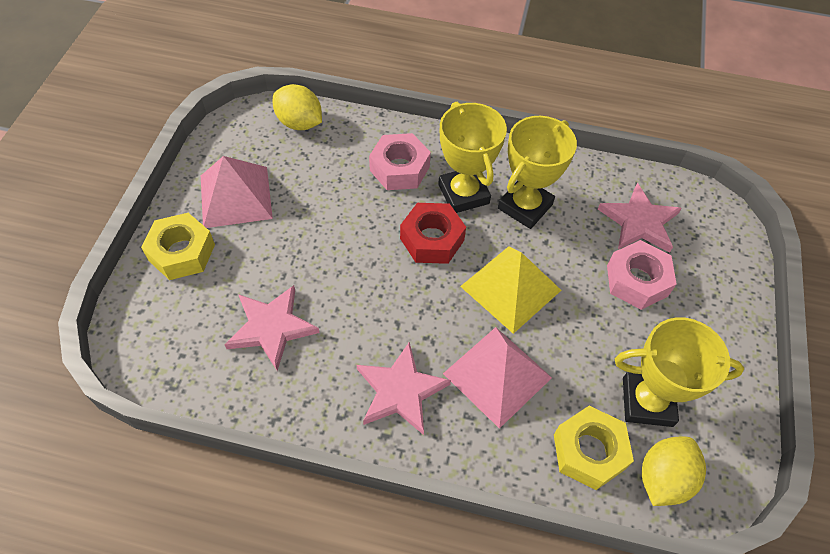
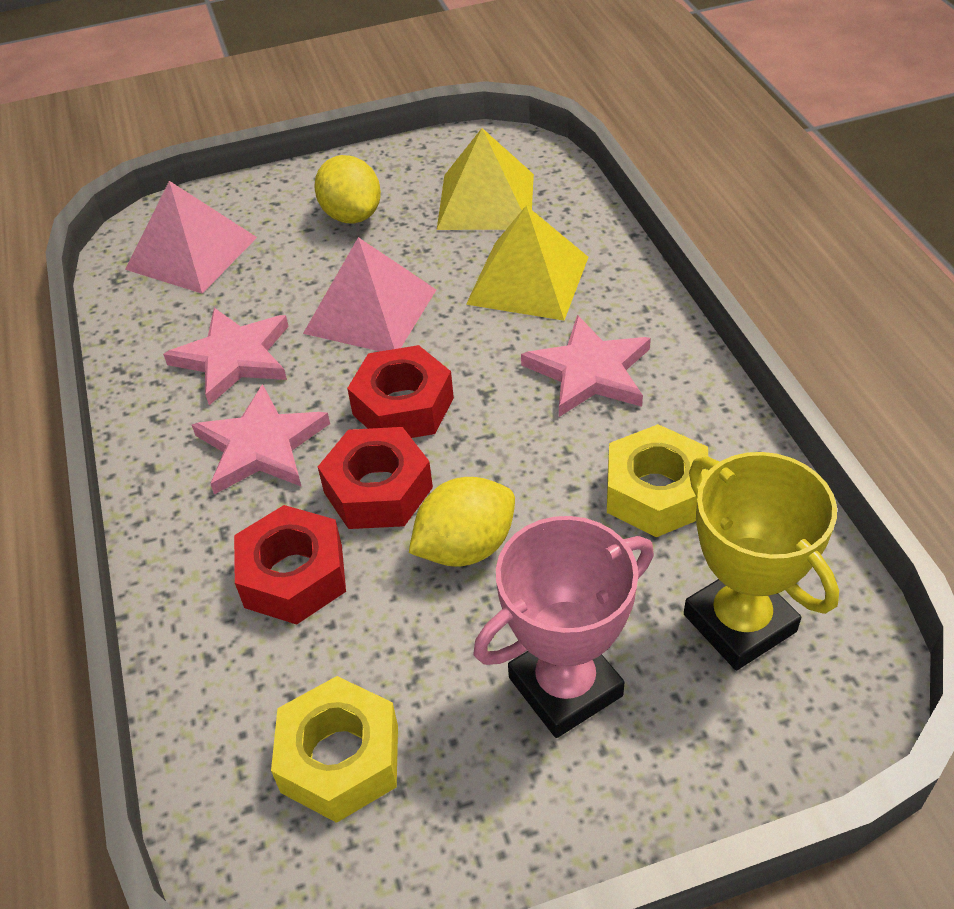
pink nut: [369,133,431,190] [607,240,677,310] = 2 -> none = 0
pink trophy: none = 0 -> [473,516,654,738] = 1
red nut: [400,203,466,264] = 1 -> [234,505,346,625] [318,427,433,529] [347,345,454,438] = 3
yellow pyramid: [460,246,561,334] = 1 -> [437,128,534,230] [466,205,588,321] = 2
yellow trophy: [438,102,507,213] [498,116,577,229] [615,317,744,427] = 3 -> [684,452,839,670] = 1

